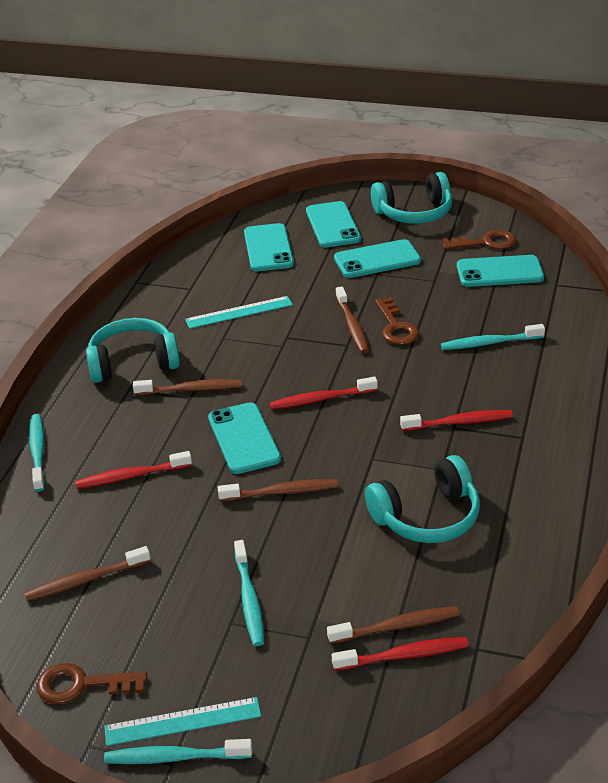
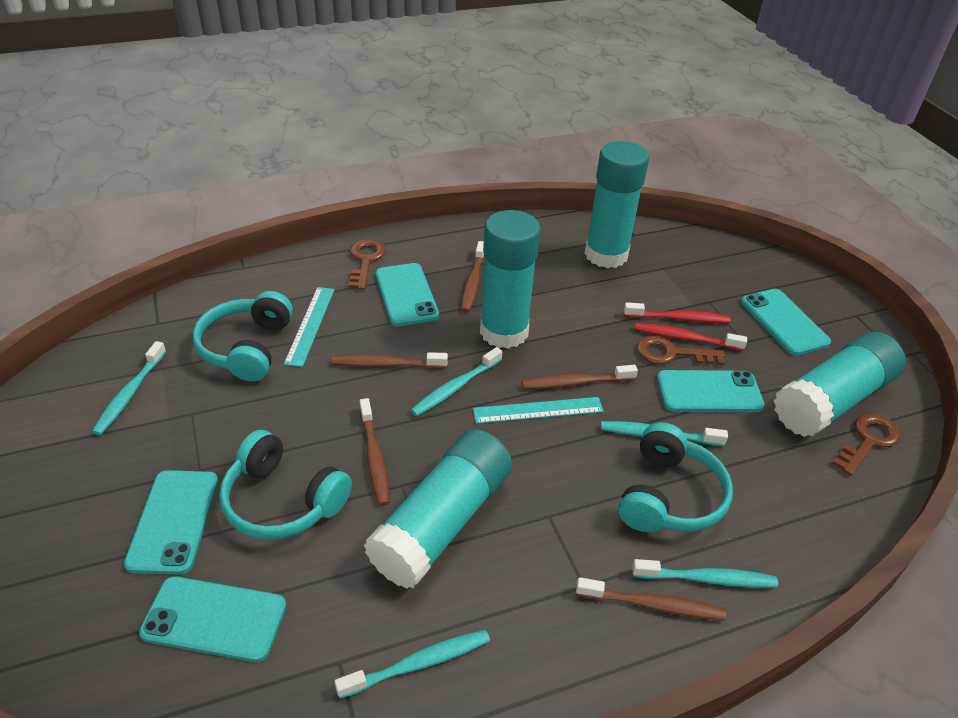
red toothbrush: [75,451,192,489] [270,377,378,410] [332,637,469,671] [400,410,513,431] = 4 -> [624,302,731,323] [634,323,747,351] = 2
turquoise glue stick: none = 0 -> [364,429,512,589] [480,210,541,349] [584,141,649,268] [774,332,905,437] = 4
turquoise toothbrush: [29,414,45,492] [104,739,252,764] [234,540,264,646] [441,324,545,350] = 4 -> [92,341,166,435] [335,630,490,698] [411,347,502,416] [601,421,728,446] [632,559,778,588] = 5

